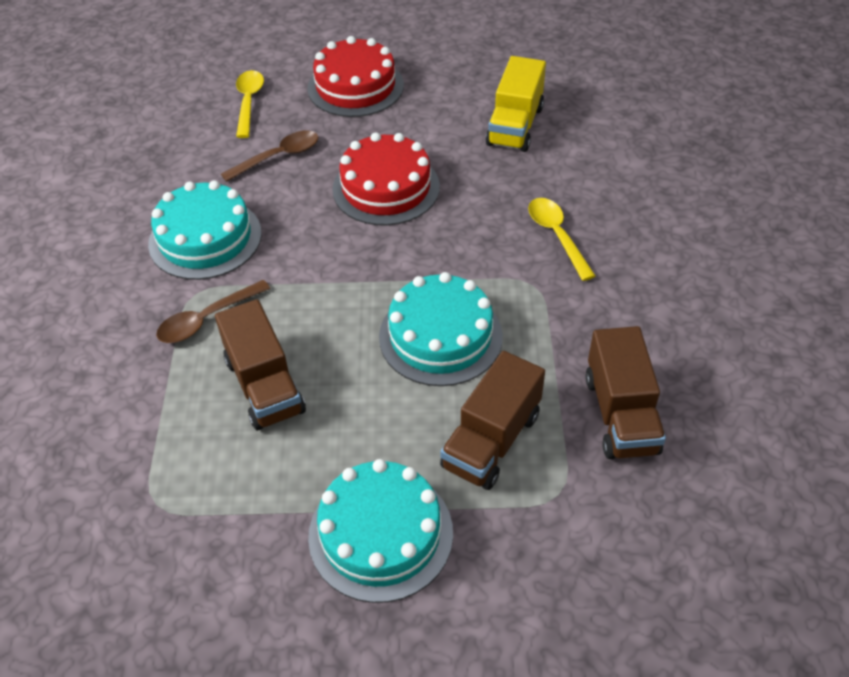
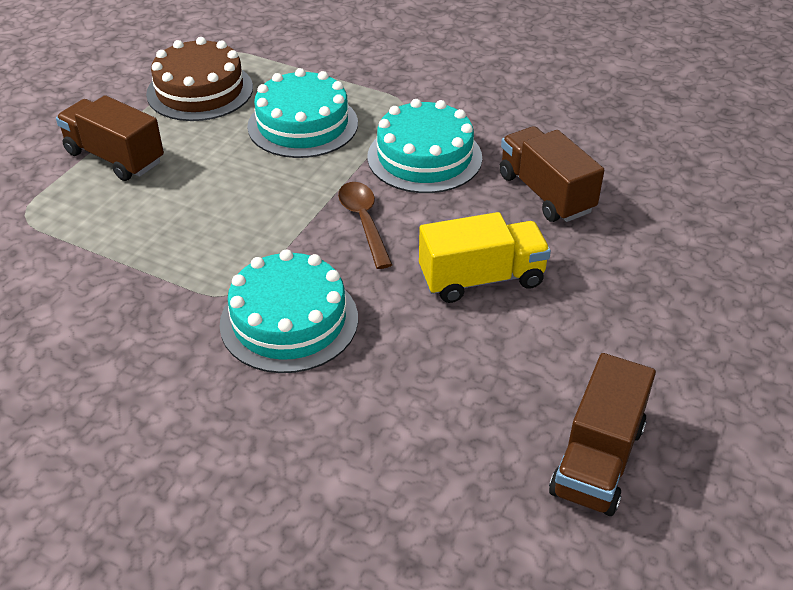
brown cake: none = 0 -> [146,37,253,121] = 1
brown spoon: [156,280,270,343] [221,130,318,182] = 2 -> [338,182,392,269] = 1
red cake: [307,36,404,117] [332,132,440,225] = 2 -> none = 0
yellow spoon: [236,70,264,138] [528,198,595,281] = 2 -> none = 0

